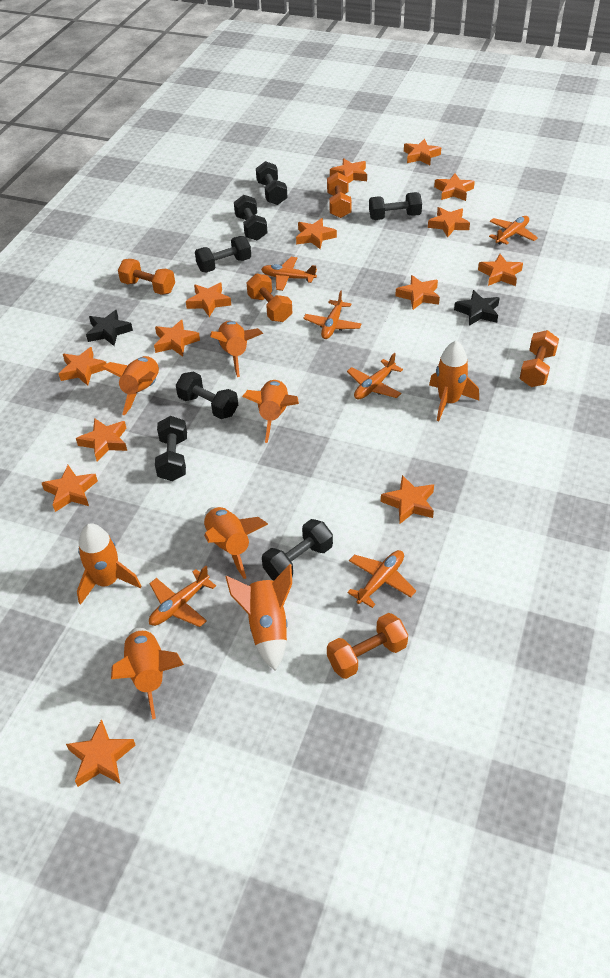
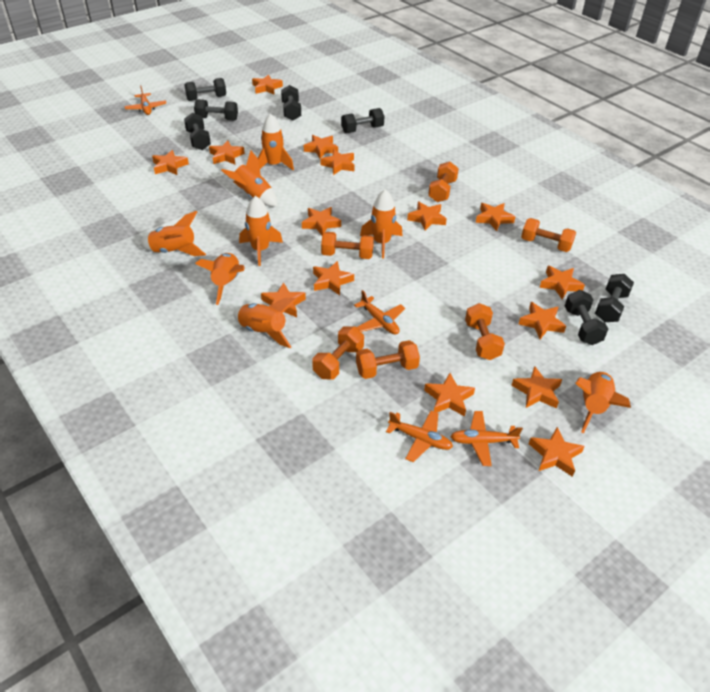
black star: [86,310,133,346] [454,290,500,326] = 2 -> none = 0
orange dumbbell: [118,259,175,295] [247,274,292,322] [327,172,352,218] [327,613,408,679] [520,330,559,387] = 5 -> [312,326,364,380] [321,232,374,259] [356,340,420,379] [428,161,459,202] [465,303,505,360] [521,218,576,252] = 6
orange plane: [149,566,216,627] [261,257,317,291] [303,290,362,339] [347,353,403,399] [347,550,416,608] [489,216,538,245] = 6 -> [124,85,167,115] [354,290,405,335] [386,410,453,462] [450,411,523,466] = 4
orange star: [42,465,98,512] [59,347,107,386] [66,719,136,787] [76,418,127,461] [154,320,200,357] [186,283,231,317] [296,218,337,249] [330,158,367,183] [381,475,434,524] [395,275,440,310] [404,139,441,165] [428,207,470,238] [434,173,475,201] [478,254,523,286] = 14 -> [152,150,189,175] [209,141,245,164] [252,74,283,95] [261,282,306,317] [302,207,341,235] [304,135,338,159] [313,261,354,295] [320,149,355,175] [407,202,447,231] [424,373,475,417] [476,203,515,231] [511,366,562,408] [519,302,566,339] [529,427,585,477] [539,266,585,300] = 15

